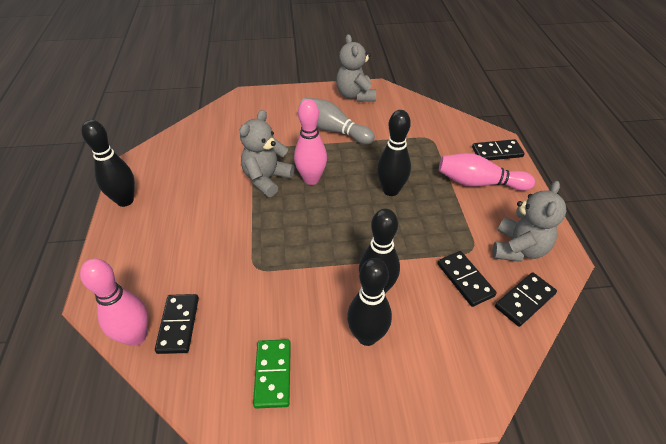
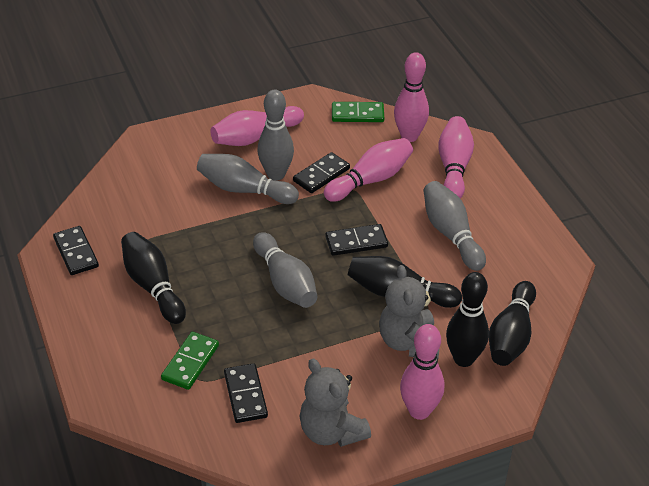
green domino: [253,339,291,408] = 1 -> [161,332,219,390] [332,102,384,122] = 2
grey bowling pin: [299,98,375,145] = 1 -> [197,154,299,204] [253,232,317,308] [258,90,294,181] [423,181,486,271] = 4
grey teddy bear: [240,110,295,197] [336,34,376,102] [492,181,566,262] = 3 -> [299,358,371,447] [379,265,439,359] = 2
pink bowling pin: [80,258,148,346] [294,99,327,185] [439,153,535,191] = 3 -> [210,106,304,146] [324,138,413,202] [394,52,429,142] [400,324,444,420] [438,116,474,199] = 5

